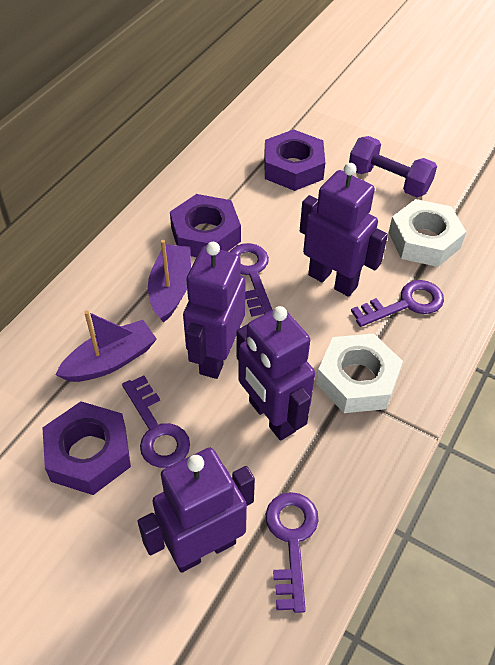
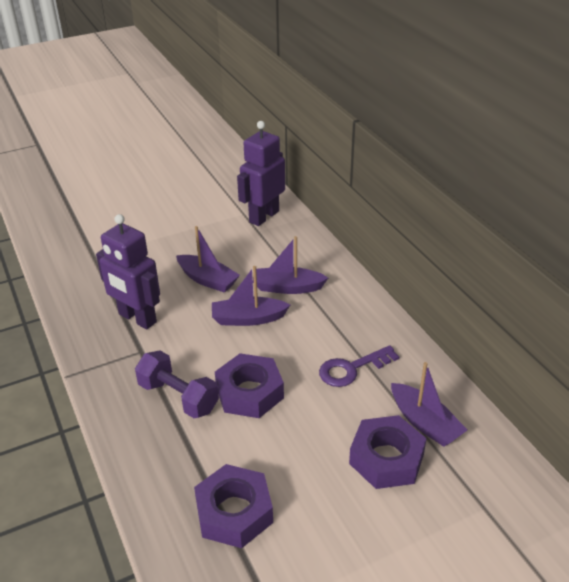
purple boat: [55,311,157,382] [148,240,191,323] = 2 -> [176,226,240,293] [212,266,290,326] [253,236,328,294] [391,362,467,447] = 4
purple key: [122,375,190,468] [230,243,272,317] [266,492,319,613] [351,280,444,327] = 4 -> [319,345,399,387] = 1
purple robot: [138,448,255,573] [183,242,246,379] [237,306,315,441] [300,163,388,297] = 4 -> [96,214,160,329] [237,121,285,226] = 2
white nut: [316,333,403,413] [389,199,466,267] = 2 -> none = 0

